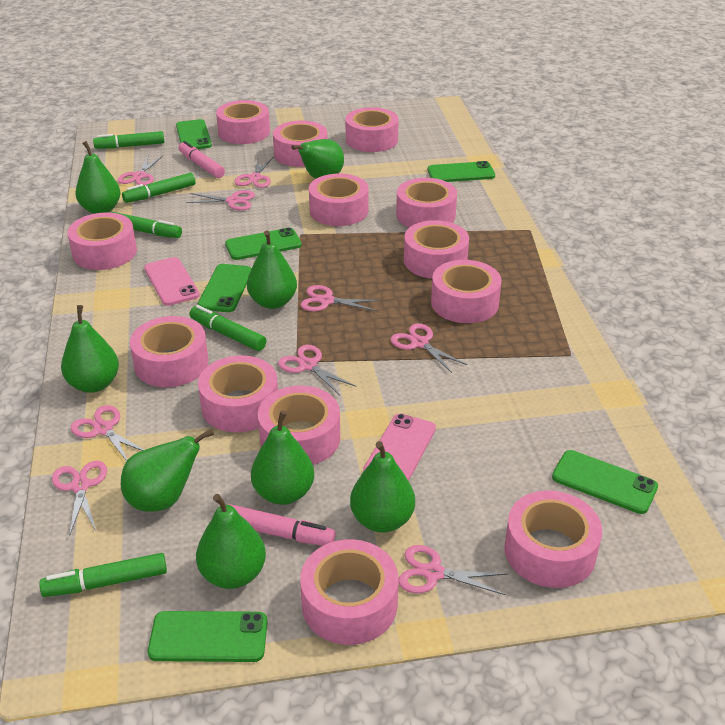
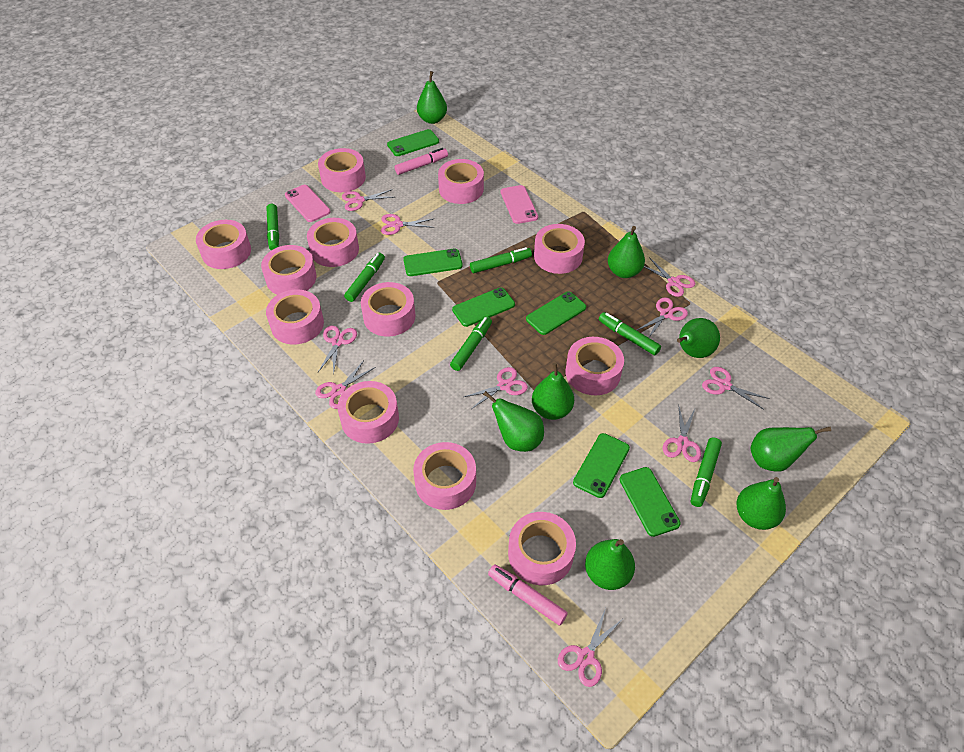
green marker: [39,553,167,597] [93,131,164,149] [110,212,182,238] [122,173,196,203] [190,305,266,351] = 5 -> [267,204,279,250] [344,253,385,302] [450,316,492,371] [470,247,532,273] [599,312,661,356] [691,437,722,507] = 6
pink scissors: [52,461,107,537] [71,405,144,461] [118,156,163,185] [186,190,255,211] [235,157,274,188] [278,345,356,395] [301,285,381,311] [391,323,467,373] [399,545,507,595] = 9 -> [315,360,376,409] [318,326,357,375] [342,189,394,211] [381,214,434,235] [464,367,528,409] [558,608,623,687] [637,297,688,338] [644,257,695,297] [663,407,701,462] [702,367,770,410] = 10
pink tape: [67,213,137,270] [130,316,209,387] [198,355,278,433] [216,100,270,144] [258,386,340,465] [273,121,327,167] [300,539,399,645] [309,174,369,226] [346,107,399,152] [396,178,457,227] [404,220,469,279] [431,260,502,323] [504,490,602,588] = 13 -> [196,220,251,269] [261,245,316,295] [266,290,324,345] [307,218,359,267] [318,148,366,192] [338,381,399,444] [361,282,416,337] [413,442,476,510] [438,159,484,204] [508,512,576,585] [534,224,585,274] [566,337,624,395] = 12

